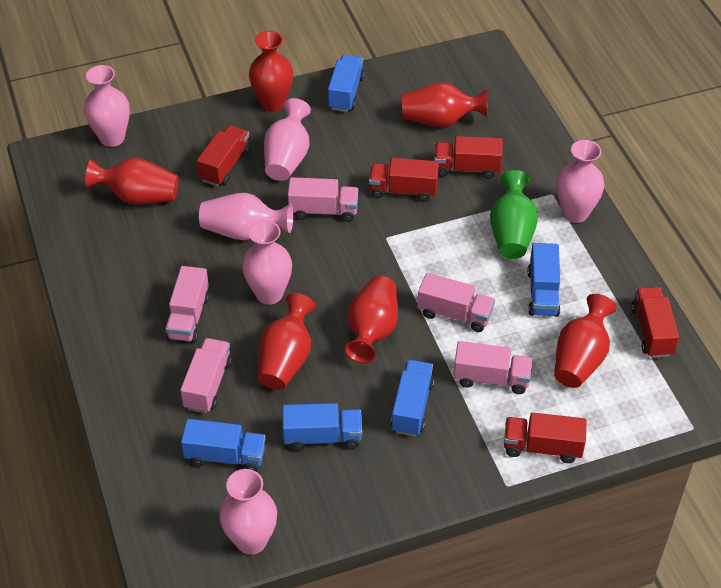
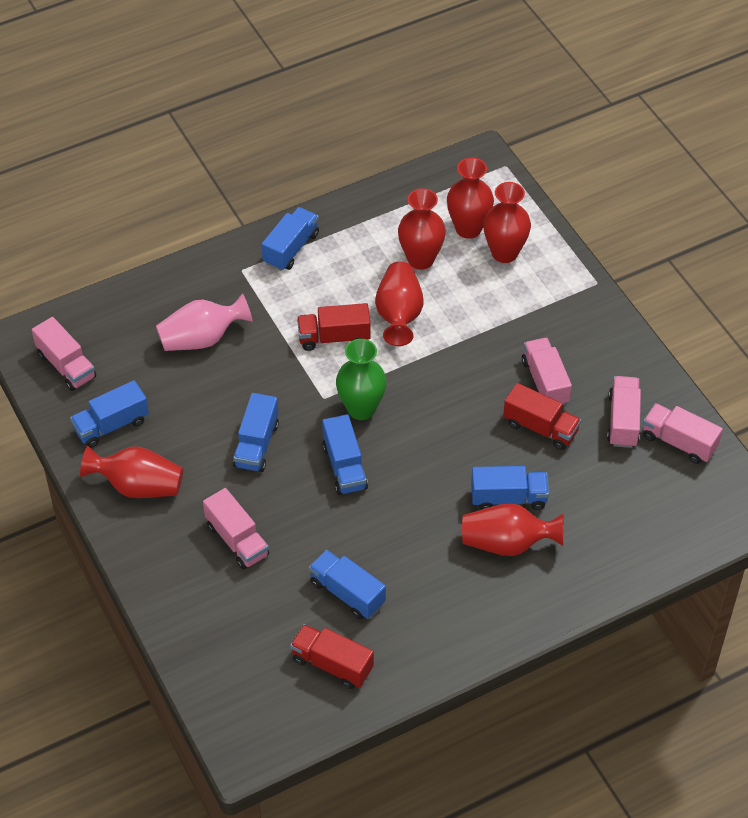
blue truck: [181,419,266,472] [282,403,362,451] [328,55,365,112] [391,360,434,436] [527,243,560,317] = 5 -> [70,380,149,448] [233,393,279,472] [262,207,319,271] [309,550,386,619] [322,414,368,495] [471,466,549,510] = 6
pink vase: [84,65,130,147] [199,193,293,241] [219,469,277,555] [242,220,292,305] [264,98,311,181] [556,140,605,223] = 6 -> [156,293,253,351] = 1
red truck: [197,125,251,186] [369,158,439,202] [434,136,503,179] [504,412,587,463] [631,287,679,358] = 5 -> [290,624,374,689] [297,303,370,351] [503,383,581,450] = 3

